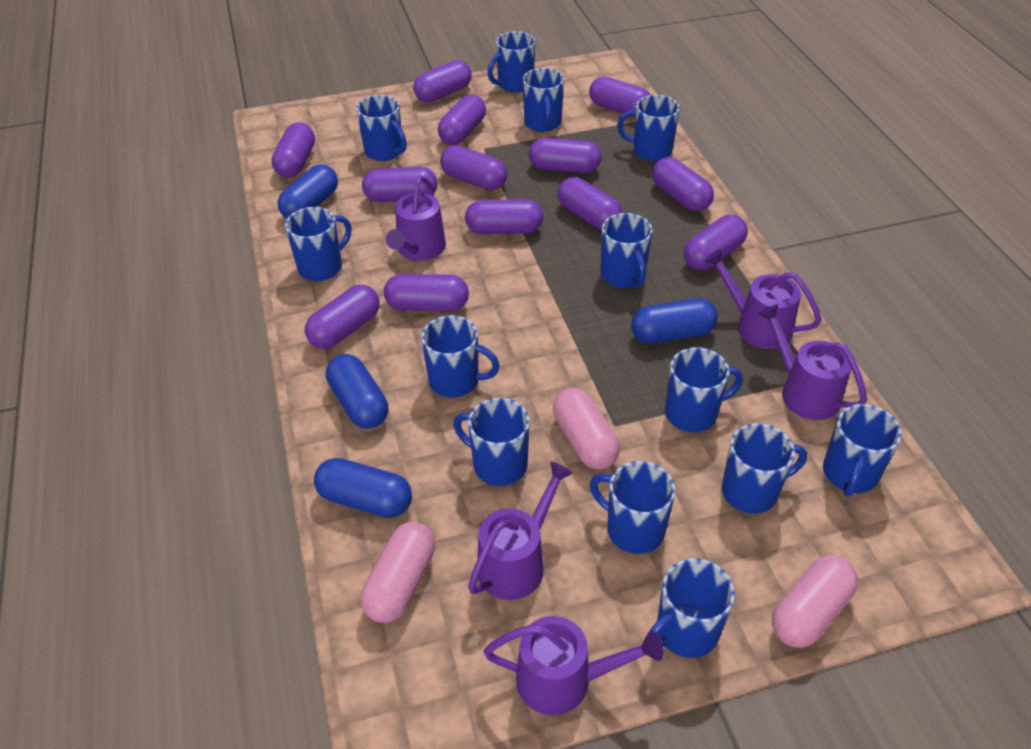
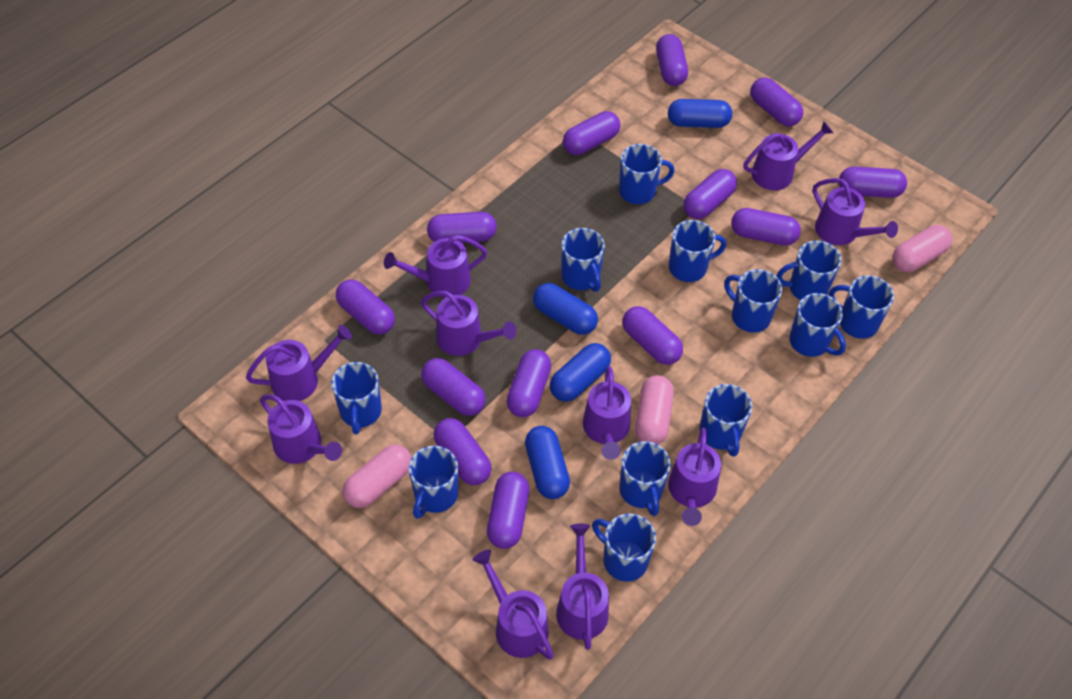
blue mug: [285,207,351,281] [356,95,407,161] [421,315,500,398] [453,398,530,486] [487,31,535,93] [523,68,564,132] [590,461,676,554] [600,213,653,288] [617,95,680,161] [649,558,735,658] [665,347,743,432] [722,423,807,514] [823,404,902,497] = 13 -> [331,362,382,434] [409,446,458,519] [561,228,605,292] [592,513,656,582] [619,144,675,204] [619,441,671,516] [669,220,727,282] [699,384,752,457] [724,269,782,332] [777,241,841,300] [789,293,846,357] [829,275,894,339] = 12
purple watering can: [386,176,446,261] [468,461,573,600] [484,616,664,715] [704,249,822,349] [758,304,867,420] = 5 -> [246,325,352,401] [260,394,342,464] [384,235,487,298] [421,291,517,356] [473,549,554,660] [556,524,609,650] [583,366,631,460] [668,428,721,526] [744,121,833,190] [813,178,898,245] = 10

